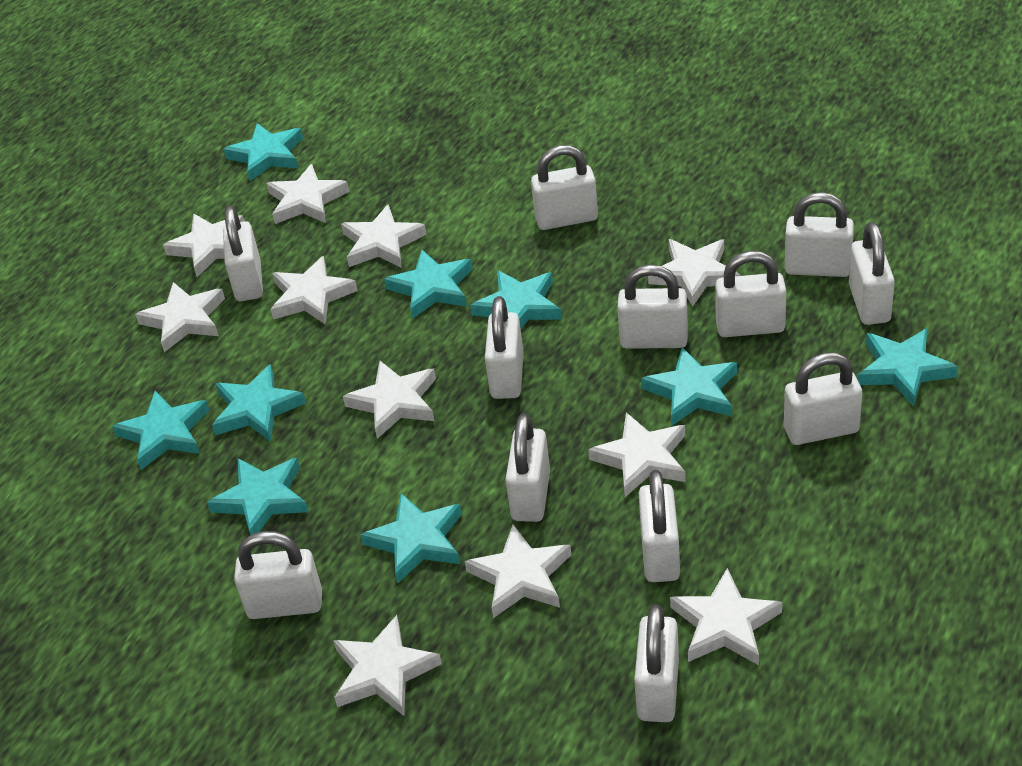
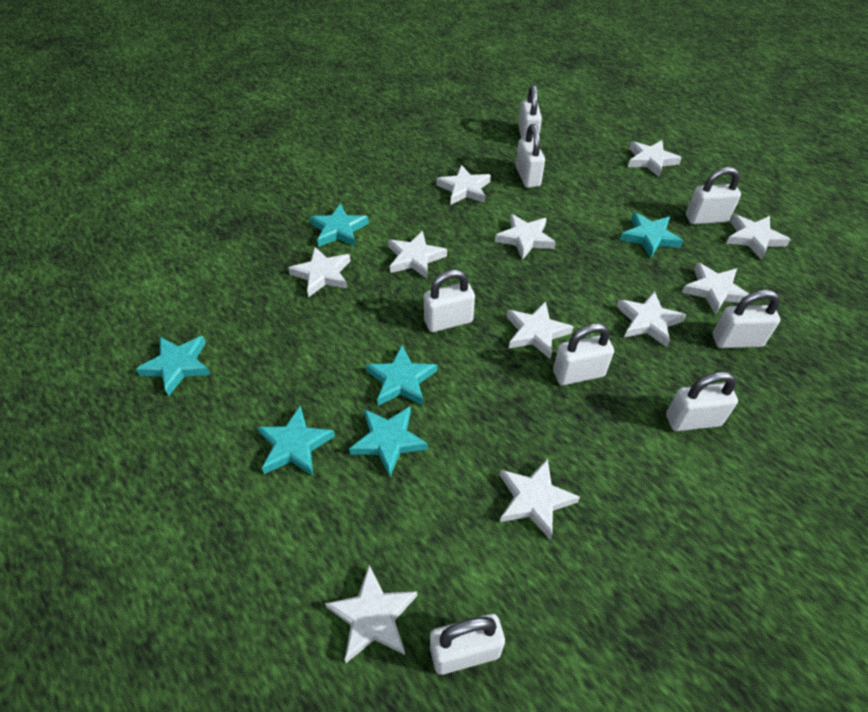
turquoise star: [112,391,210,470] [207,458,309,535] [212,364,306,442] [223,123,303,181] [360,493,462,583] [384,249,473,319] [470,270,562,328] [641,347,737,426] [857,328,958,407] = 9 -> [136,336,211,396] [257,406,335,476] [310,203,369,247] [349,406,428,477] [366,345,437,406] [620,212,683,259] = 6
white padlock: [223,206,263,301] [234,531,322,619] [485,296,524,399] [505,413,550,522] [531,145,598,230] [617,264,688,349] [634,604,679,722] [639,470,680,582] [715,251,786,337] [784,352,862,445] [785,192,854,277] [849,222,895,325] = 12 -> [424,270,475,332] [430,614,505,675] [516,124,545,188] [518,85,542,139] [553,323,614,385] [666,372,738,431] [686,167,741,224] [712,290,780,348] = 8

